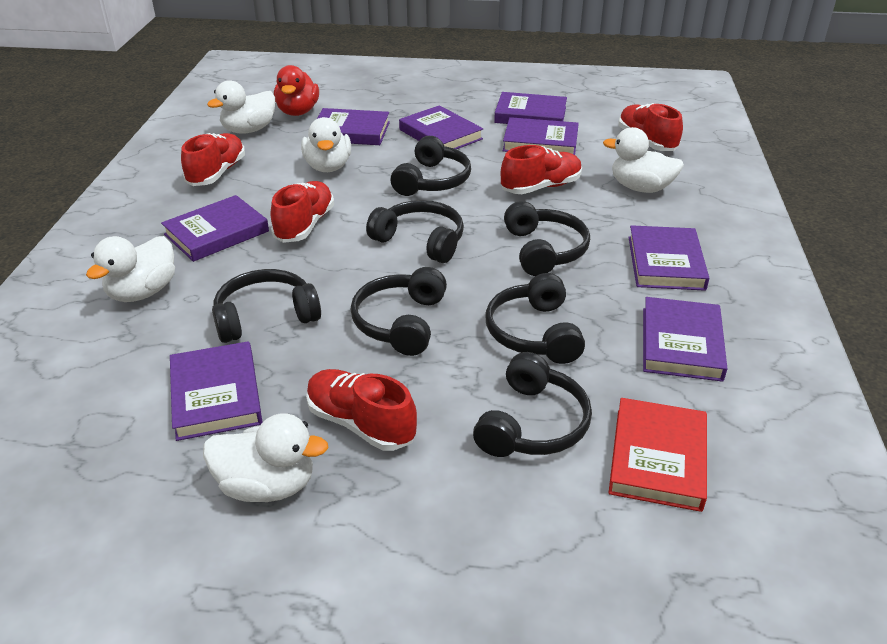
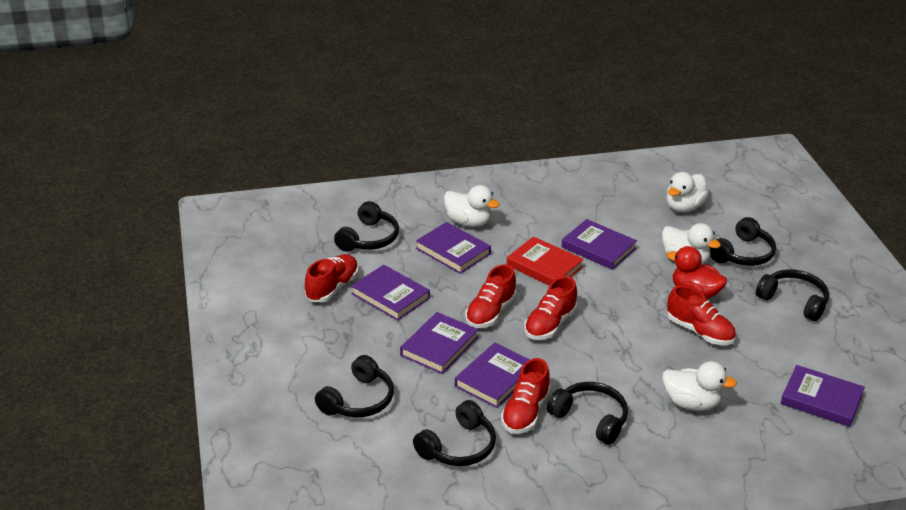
black headphones: [212,269,321,343] [351,267,447,356] [366,200,464,263] [391,136,471,196] [473,352,592,457] [486,273,585,364] [504,201,590,276] = 7 -> [315,355,394,417] [334,201,399,252] [413,400,496,466] [547,382,628,445] [710,217,776,266] [756,269,829,321] = 6
purple book: [161,195,269,262] [170,341,262,441] [317,108,390,145] [399,105,483,149] [494,92,567,124] [503,117,579,155] [628,225,710,291] [643,297,728,382] = 8 -> [351,265,430,321] [400,312,478,374] [416,222,491,274] [455,343,530,408] [562,219,637,270] [781,365,865,427] = 6
white duck: [86,236,175,302] [203,414,328,502] [207,80,275,134] [301,117,351,172] [603,127,684,193] = 5 -> [444,185,500,227] [662,223,721,264] [662,361,737,411] [666,172,709,212] = 4

